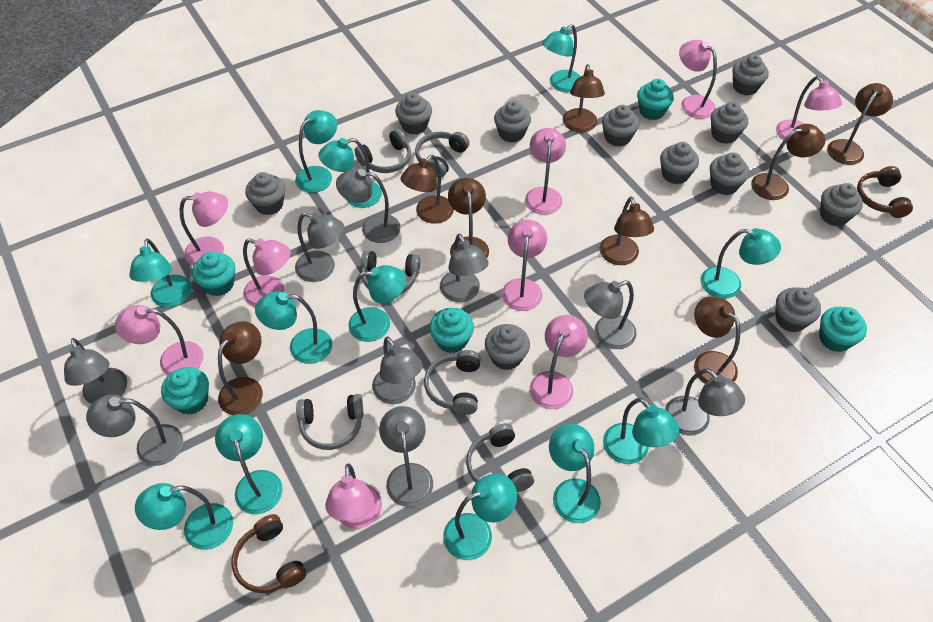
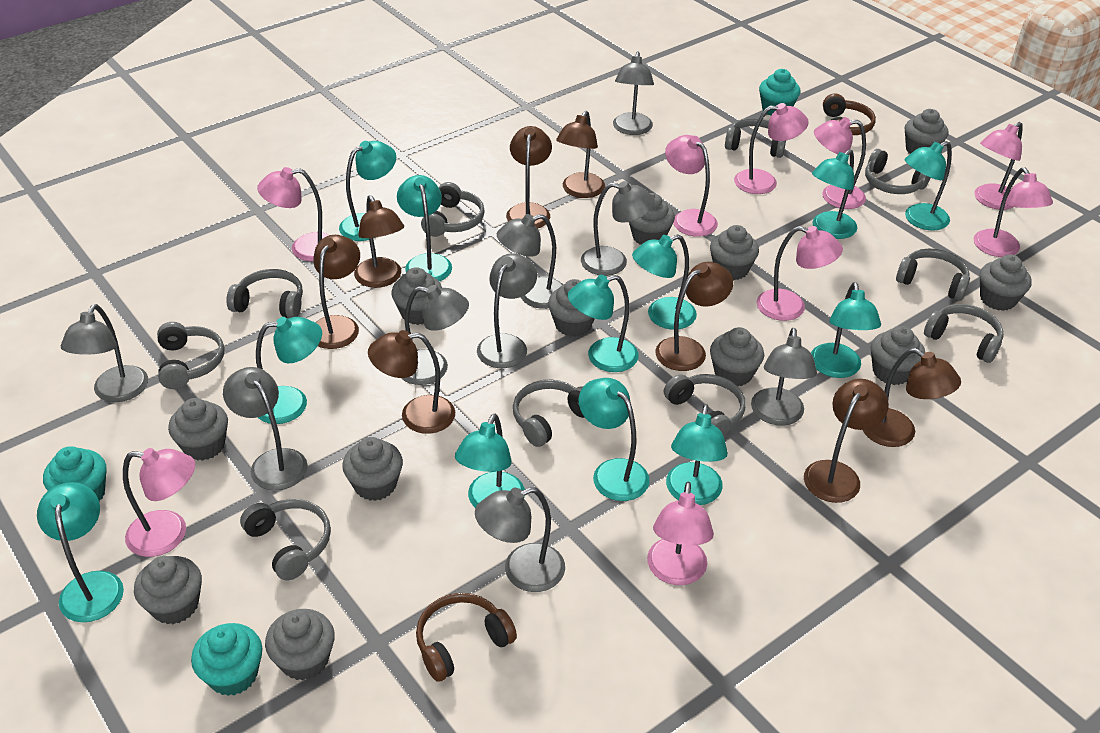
grey cupcake: [245,172,285,215] [395,93,432,134] [485,324,530,370] [494,101,531,142] [602,105,639,147] [660,142,699,184] [710,152,749,195] [711,102,748,144] [732,55,769,95] [776,287,821,332] [820,183,863,226] = 11 -> [134,556,202,624] [168,398,228,461] [265,609,335,681] [342,437,403,501] [391,267,442,325] [548,279,595,337] [629,193,675,245] [710,225,759,280] [710,327,764,386] [871,326,925,385] [905,109,949,154] [980,255,1032,311] = 12
grey headphones: [296,394,363,450] [355,129,411,173] [361,251,420,294] [415,132,470,178] [424,350,481,415] [466,423,534,492] = 6 -> [157,322,224,389] [226,269,303,318] [240,499,331,581] [421,182,485,237] [513,380,585,447] [664,374,746,436] [725,118,786,158] [865,149,931,194] [896,249,970,301] [924,304,1004,363] = 10
turquoise cupcake: [161,367,209,415] [192,252,235,296] [429,308,474,353] [637,79,674,120] [819,307,867,352] = 5 -> [43,446,107,502] [191,623,262,696] [759,69,800,115] = 3

